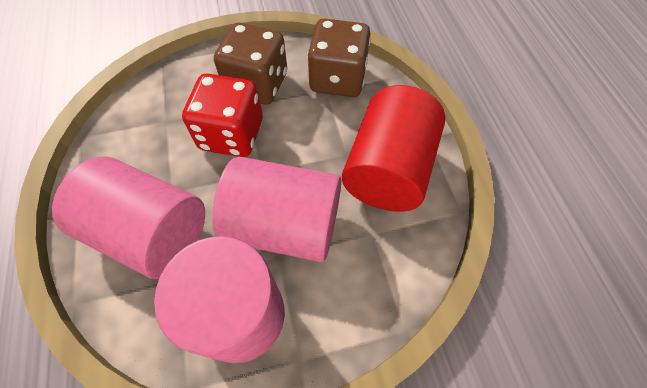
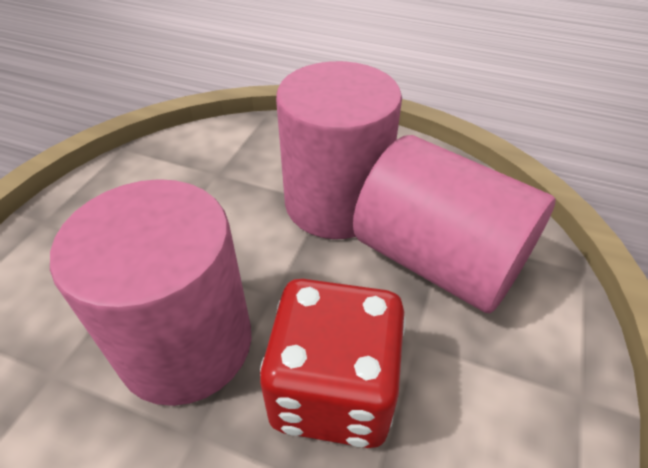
brown dice: [214,23,287,105] [307,18,371,97] = 2 -> none = 0
red cylinder: [342,85,446,212] = 1 -> none = 0

